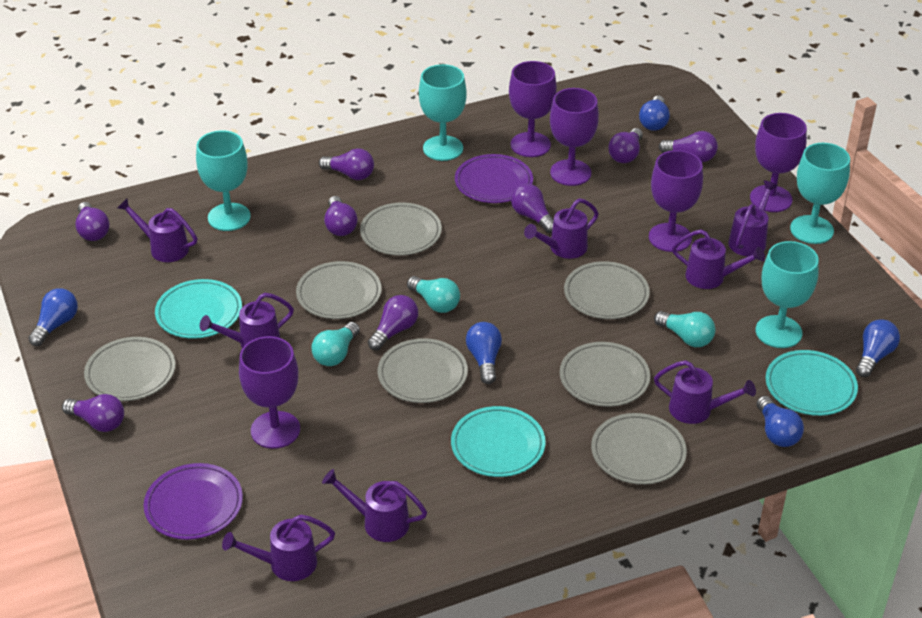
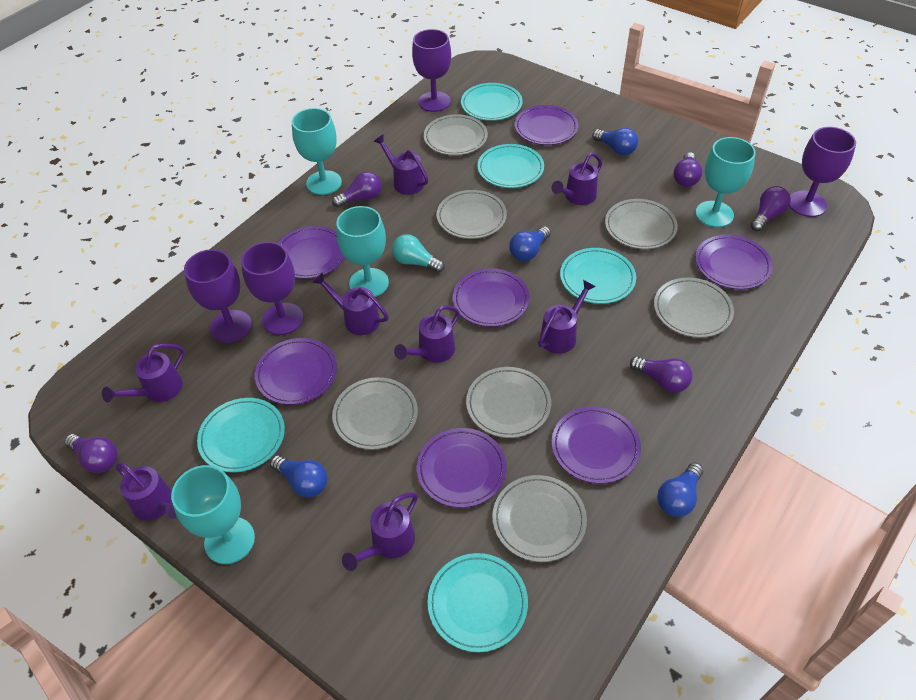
blue light bulb: [28,288,78,346] [466,322,502,384] [639,96,670,131] [756,396,804,447] [856,319,900,377] = 5 -> [270,455,327,498] [509,226,551,261] [593,128,638,155] [657,462,703,517] = 4
purple goblet: [239,336,300,449] [509,61,557,157] [550,88,599,186] [649,150,703,252] [750,113,807,212] = 5 -> [184,249,252,343] [241,242,303,335] [412,29,451,112] [790,127,856,217] = 4
purple light bulb: [62,394,124,432] [75,202,110,241] [319,148,374,180] [324,196,357,236] [368,295,418,350] [511,183,554,233] [608,128,643,163] [658,131,718,162] = 8 -> [64,434,117,473] [332,172,382,208] [630,356,692,393] [674,152,702,187] [750,186,791,231] = 5
purple plate: [144,463,243,540] [455,154,533,203] = 2 -> [255,338,337,405] [278,226,345,279] [417,428,507,508] [453,268,530,327] [515,105,578,145] [552,407,641,484] [695,235,773,290] = 7
turquoise light bulb: [311,322,360,366] [407,276,460,313] [654,311,715,347] = 3 -> [392,234,444,273] = 1
turquoise plate: [155,279,242,339] [451,406,546,477] [765,350,858,416] = 3 -> [197,398,285,472] [428,553,528,652] [461,83,523,121] [477,144,544,188] [560,248,636,304] = 5

